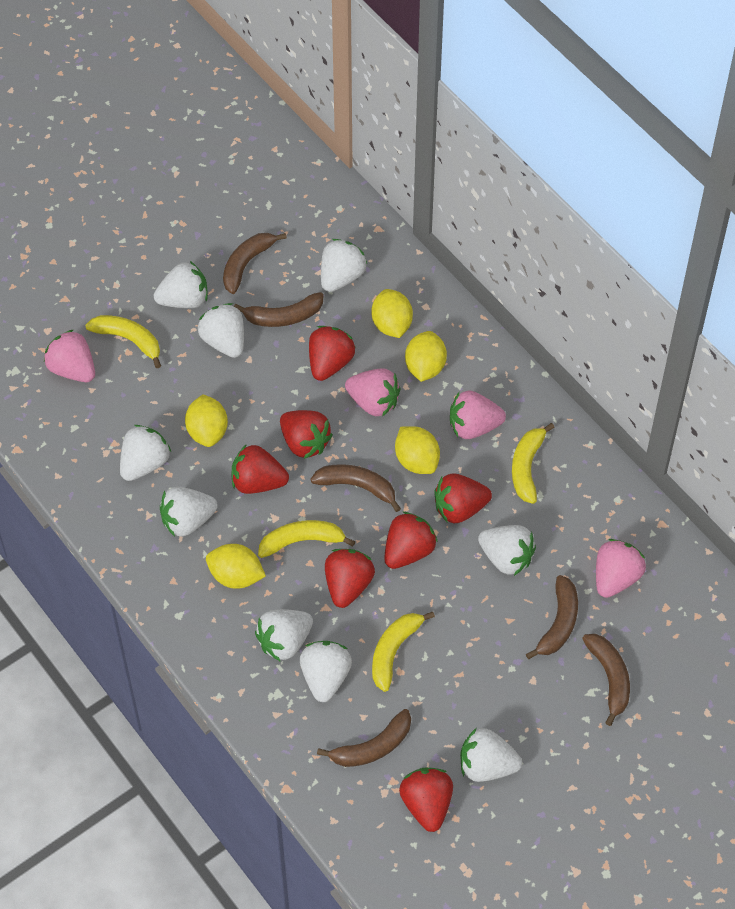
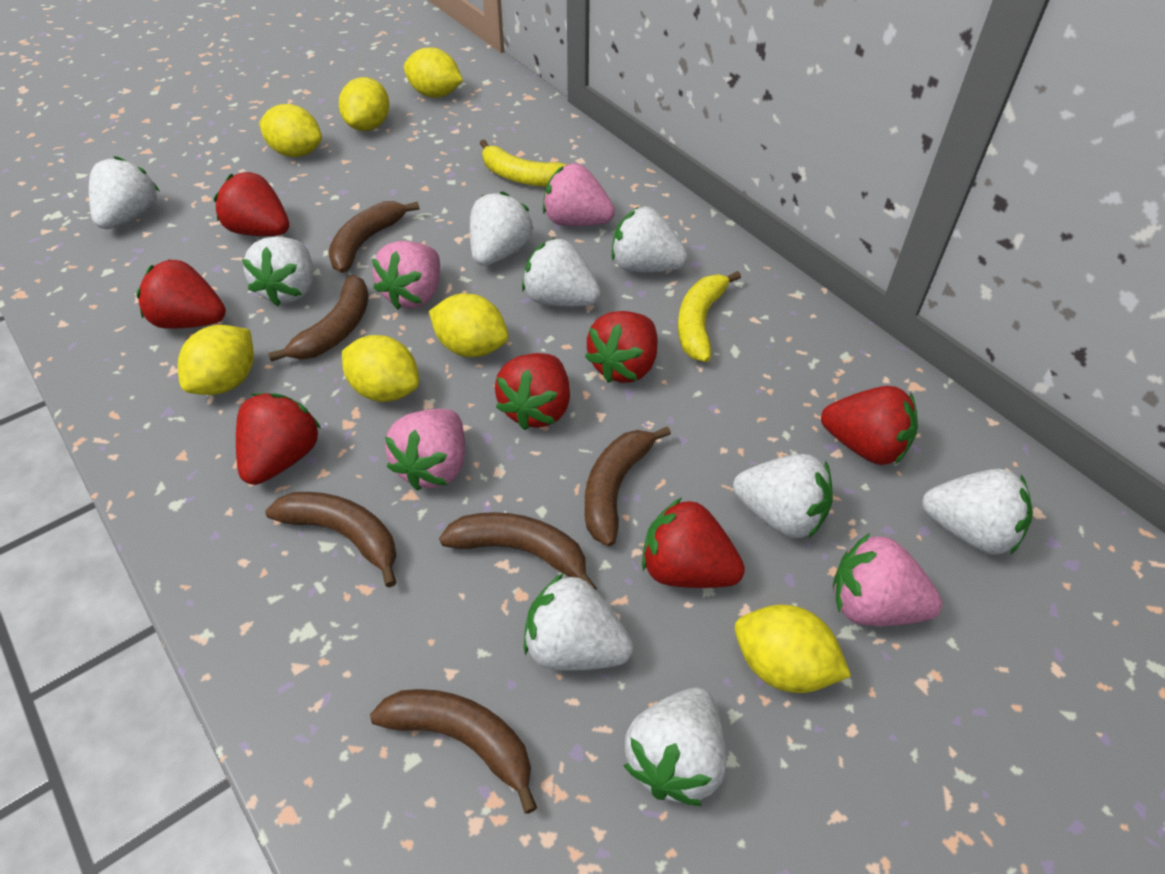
yellow banana: [85,315,161,368] [258,520,355,558] [372,612,435,692] [512,423,555,504] = 4 -> [480,139,567,187] [678,271,741,362] = 2
yellow lemon: [185,395,228,447] [206,544,266,589] [372,289,413,338] [395,426,440,474] [405,331,447,382] = 5 -> [178,325,254,395] [259,104,322,157] [339,77,389,131] [342,335,419,402] [404,48,463,98] [429,293,509,357] [735,605,851,693] = 7

